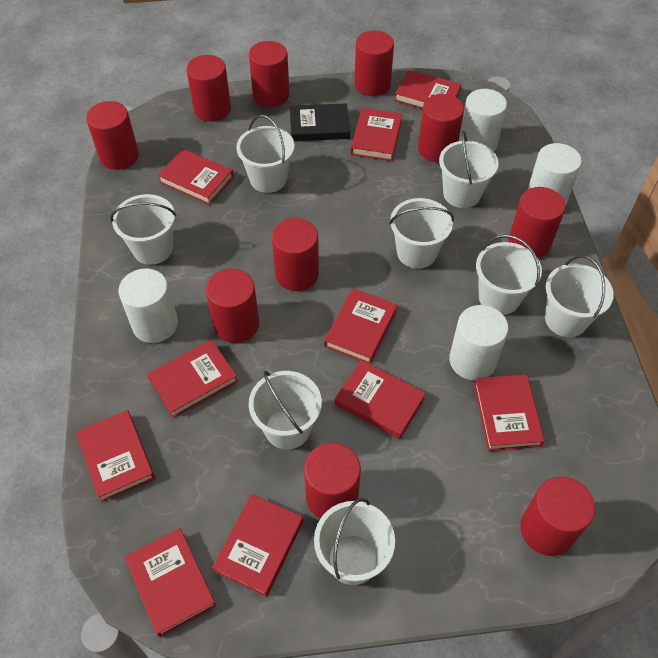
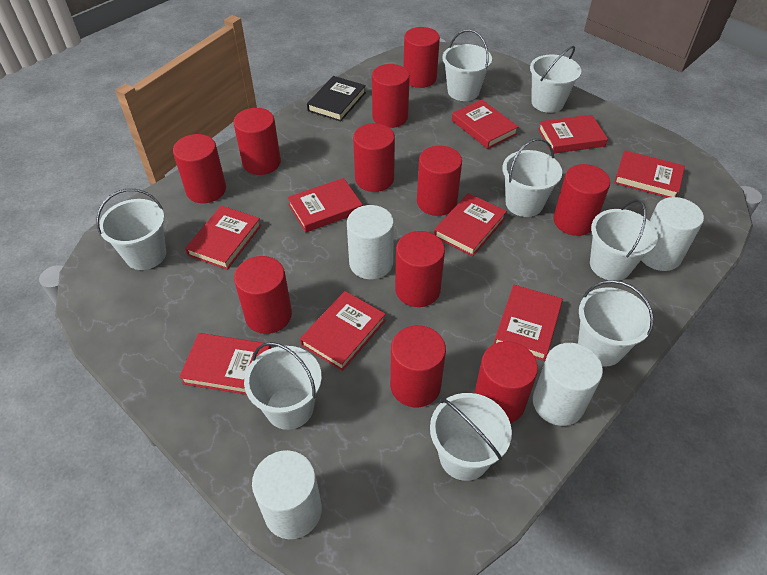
red book: [76,410,155,502] [125,528,216,637] [147,340,238,418] [157,149,234,205] [212,494,303,597] [324,288,398,364] [335,360,426,439] [351,108,402,161] [395,70,461,109] [474,374,545,451] = 10 -> [179,333,271,395] [185,206,261,270] [287,178,363,233] [300,291,386,371] [434,193,507,257] [452,100,519,149] [494,285,563,361] [538,115,608,153] [614,151,685,198] = 9
red cylinder: [86,101,139,170] [186,55,231,122] [206,268,259,343] [249,41,290,107] [272,218,319,291] [304,443,361,519] [354,30,394,96] [418,94,464,162] [509,187,566,258] [521,477,595,556] = 10 -> [173,134,226,203] [233,108,281,175] [234,256,292,334] [353,123,395,192] [372,64,410,128] [390,325,446,407] [395,231,445,307] [403,27,440,88] [417,146,462,216] [474,341,538,423] [553,164,610,236] = 11

